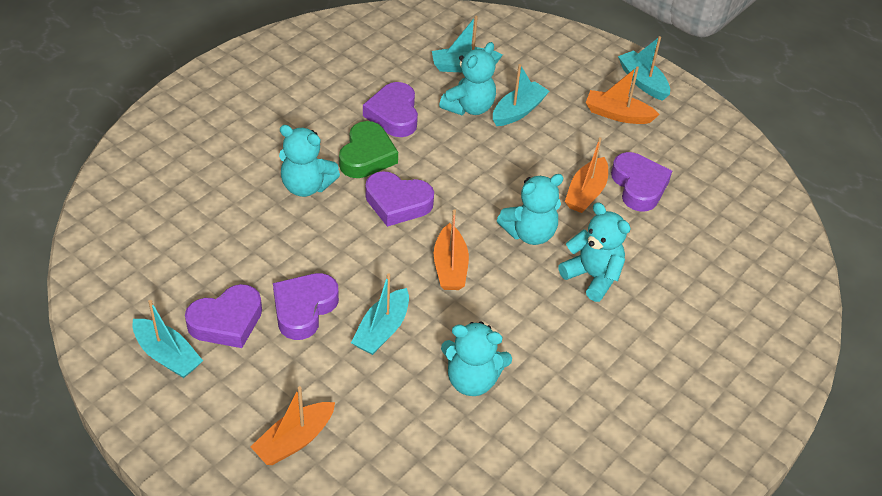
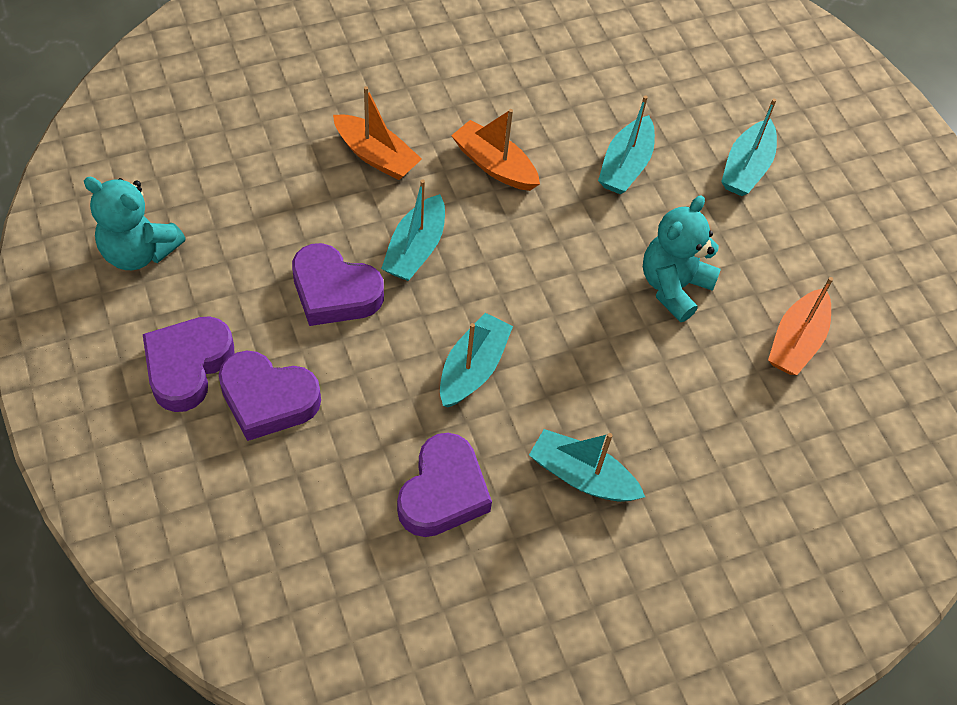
green heart: [339,121,398,178] = 1 -> none = 0
orange boat: [250,386,335,465] [434,209,469,290] [565,137,608,213] [586,66,660,124] = 4 -> [333,86,422,180] [451,109,540,191] [768,277,833,375] = 3
purple heart: [185,284,262,348] [273,273,339,340] [363,82,418,137] [365,171,434,227] [611,152,672,211] = 5 -> [143,316,234,412] [219,351,321,441] [292,243,384,326] [397,433,492,537] = 4
turquoise teddy bear: [279,125,340,197] [439,42,496,115] [441,322,512,396] [497,174,564,245] [558,202,631,302] = 5 -> [84,177,186,270] [643,196,721,322] = 2

